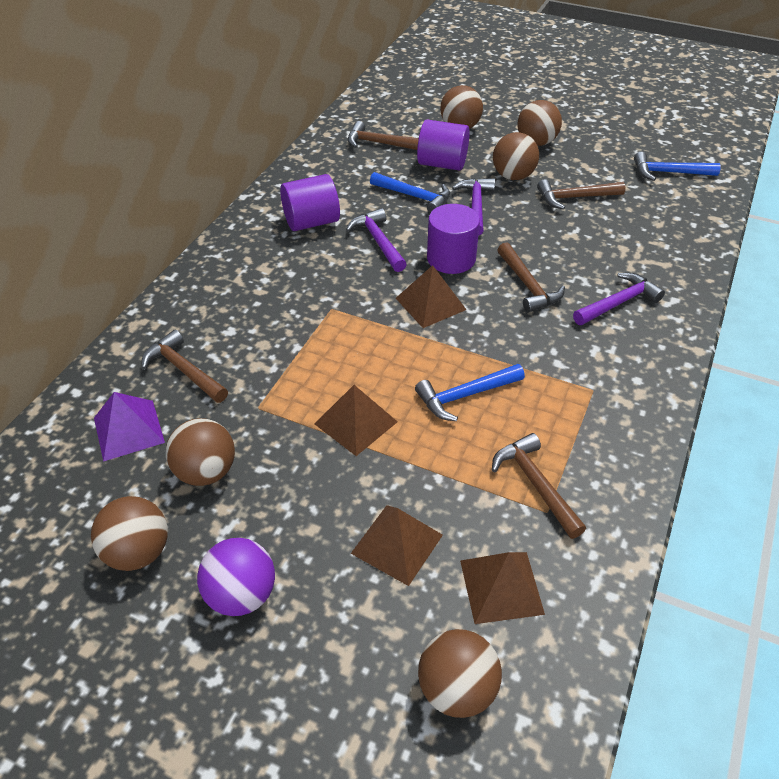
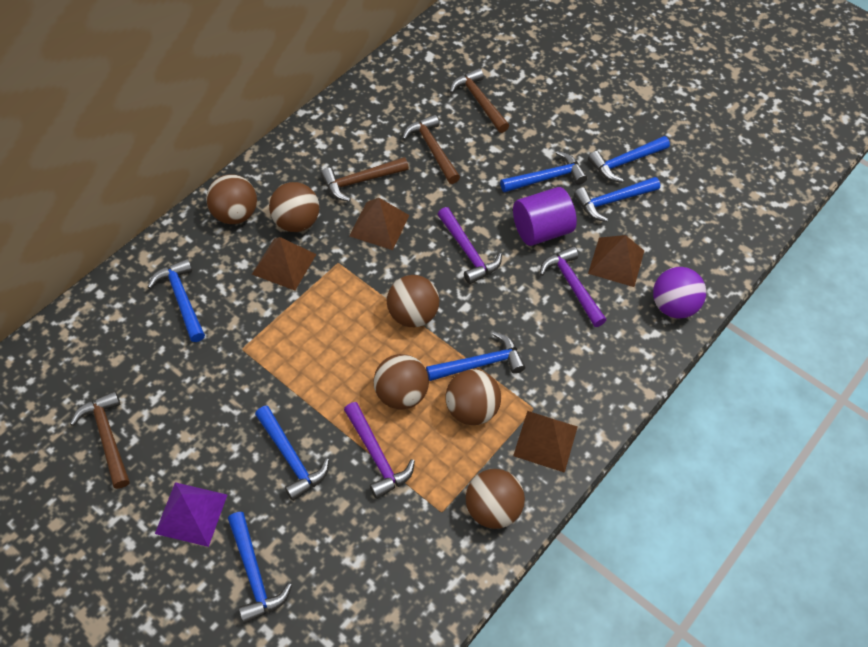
blue hammer: [370,172,450,213] [415,364,525,421] [634,152,721,181] = 3 -> [148,258,205,342] [228,512,292,624] [255,406,329,501] [426,332,525,381] [500,151,587,193] [574,177,660,222] [588,136,670,182] = 7
brown hammer: [141,330,228,403] [348,121,419,150] [492,433,586,539] [497,242,565,313] [537,179,625,209] = 5 -> [70,391,130,489] [321,157,409,202] [402,114,460,184] [450,68,509,133] = 4
purple cylinder: [280,174,340,231] [417,119,470,171] [427,204,480,274] = 3 -> [513,187,577,246] = 1

